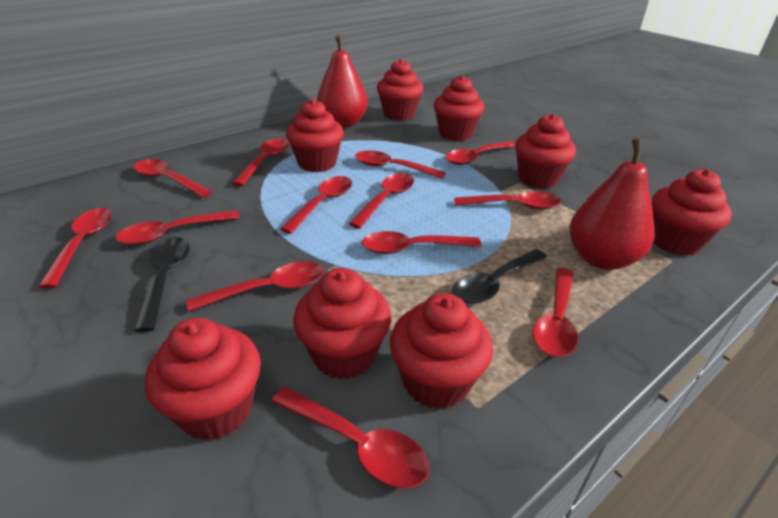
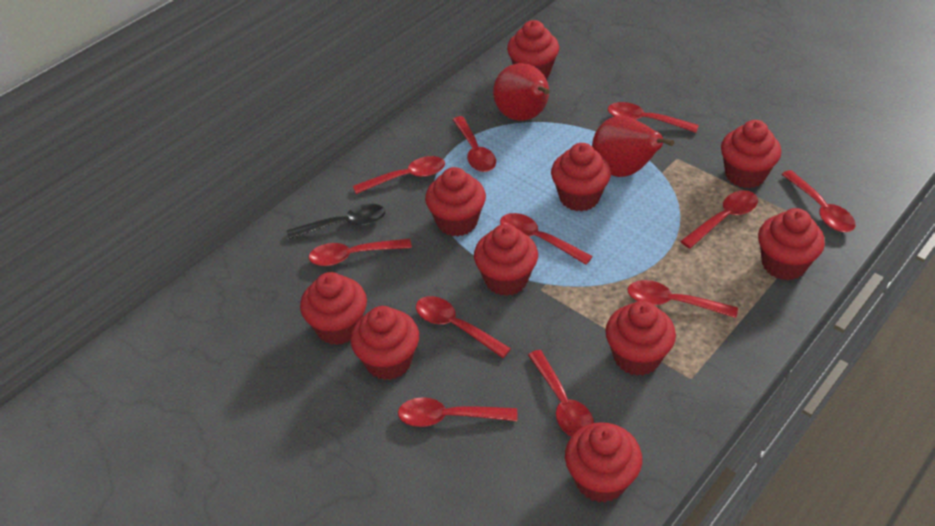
black spoon: [134,237,190,332] [452,249,547,304] = 2 -> [287,204,385,239] = 1
red cupcake: [145,318,261,441] [286,99,344,172] [293,268,391,380] [377,59,423,121] [390,293,493,409] [434,75,484,141] [515,114,576,189] [652,169,732,256] = 8 -> [300,272,367,345] [350,306,419,380] [425,167,486,237] [474,224,538,296] [507,20,559,78] [551,143,611,212] [565,422,642,503] [605,301,676,376] [721,120,781,188] [758,208,825,281] = 10
red spoon: [38,208,112,289] [115,210,240,245] [134,159,212,198] [186,262,324,312] [232,138,289,186] [271,386,430,488] [280,176,352,234] [348,173,414,229] [355,150,446,179] [362,231,481,254] [445,141,515,165] [454,191,561,210] [533,268,578,357] = 13 -> [309,239,412,266] [353,156,445,194] [398,397,517,427] [416,296,511,358] [453,116,496,172] [500,213,593,265] [528,350,594,437] [608,102,699,133] [627,280,738,318] [680,190,758,249] [781,170,855,232] = 11

